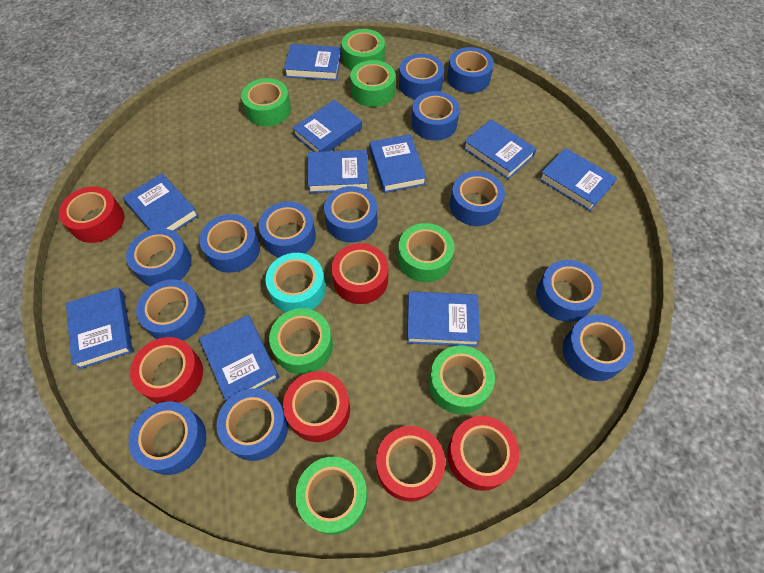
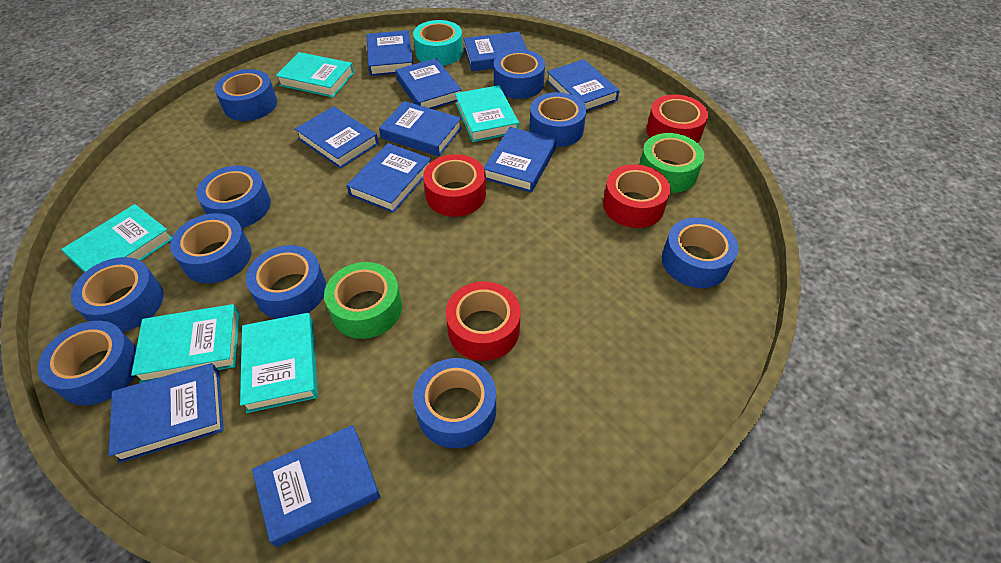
blue tape: [126,228,192,287] [129,402,206,475] [136,279,205,340] [199,214,260,273] [216,388,288,461] [259,201,316,258] [324,186,377,243] [399,54,444,99] [411,91,460,141] [447,47,494,93] [450,171,505,226] [536,260,602,322] [563,315,634,381] = 13 -> [38,321,137,406] [71,257,164,332] [170,213,251,283] [196,166,271,228] [215,69,277,121] [246,245,326,319] [413,358,496,448] [494,49,545,99] [529,92,586,147] [662,217,738,288] = 10
green tape: [241,78,291,127] [269,308,333,374] [295,457,367,535] [342,29,385,71] [350,60,395,107] [398,223,454,282] [429,345,495,414] = 7 -> [324,262,402,339] [639,133,704,193] = 2
red tape: [59,186,124,243] [130,337,203,404] [283,371,350,442] [331,243,388,304] [376,426,445,501] [447,416,519,491] = 6 -> [423,154,486,217] [446,281,521,361] [603,164,671,228] [646,94,708,143] = 4
turquoise book: none = 0 -> [61,204,172,273] [131,304,240,383] [240,313,318,413] [276,52,354,98] [455,85,519,142] = 5

